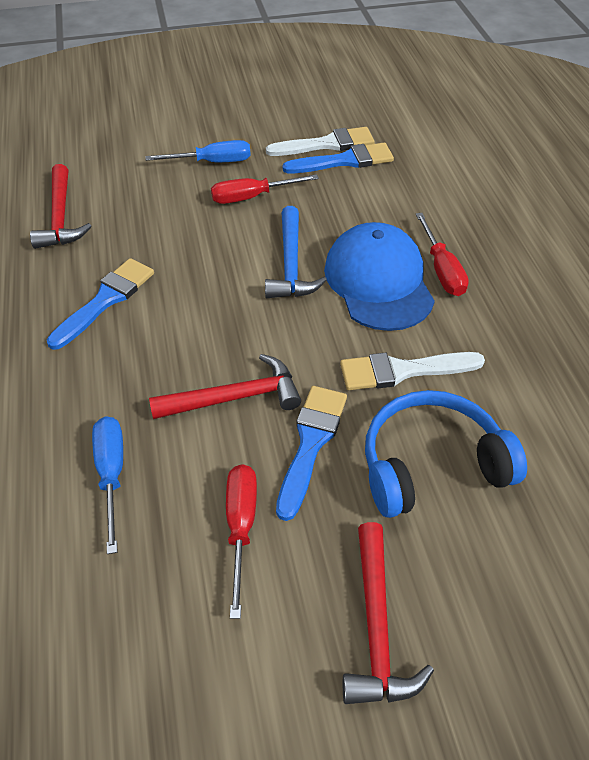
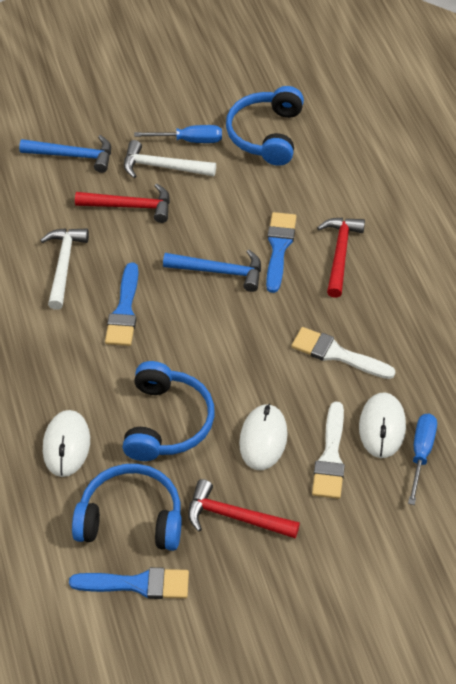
blue cap: [324,222,435,331] = 1 -> none = 0
blue hammer: [265,206,327,298] = 1 -> [19,135,111,173] [163,250,261,292] = 2
blue headphones: [365,390,527,518] = 1 -> [72,464,182,551] [123,361,215,461] [226,86,304,166] = 3
red screwdriver: [211,174,319,204] [226,464,257,619] [416,213,469,296] = 3 -> none = 0
white hammer: none = 0 -> [40,228,89,310] [124,140,216,178] = 2
white mouse: none = 0 -> [43,410,90,477] [239,403,288,470] [359,392,406,458] = 3

